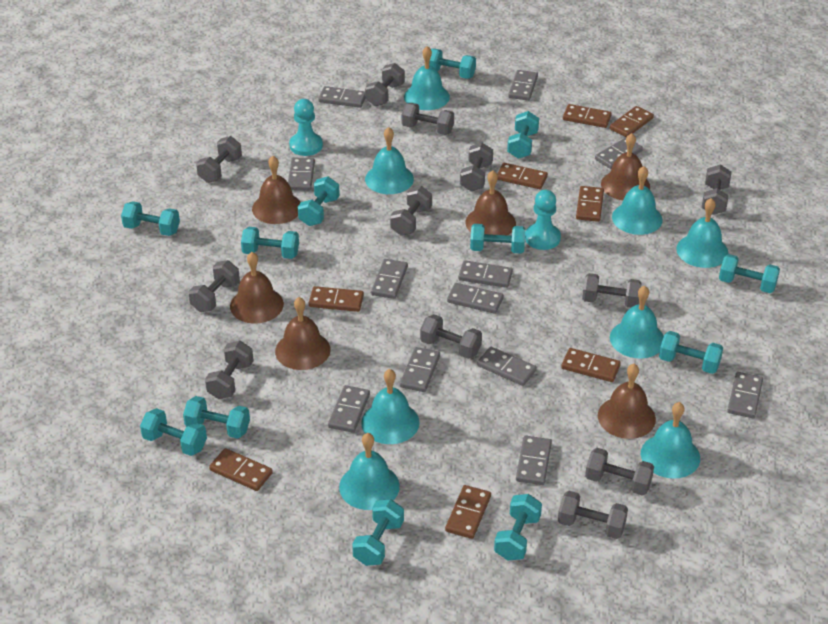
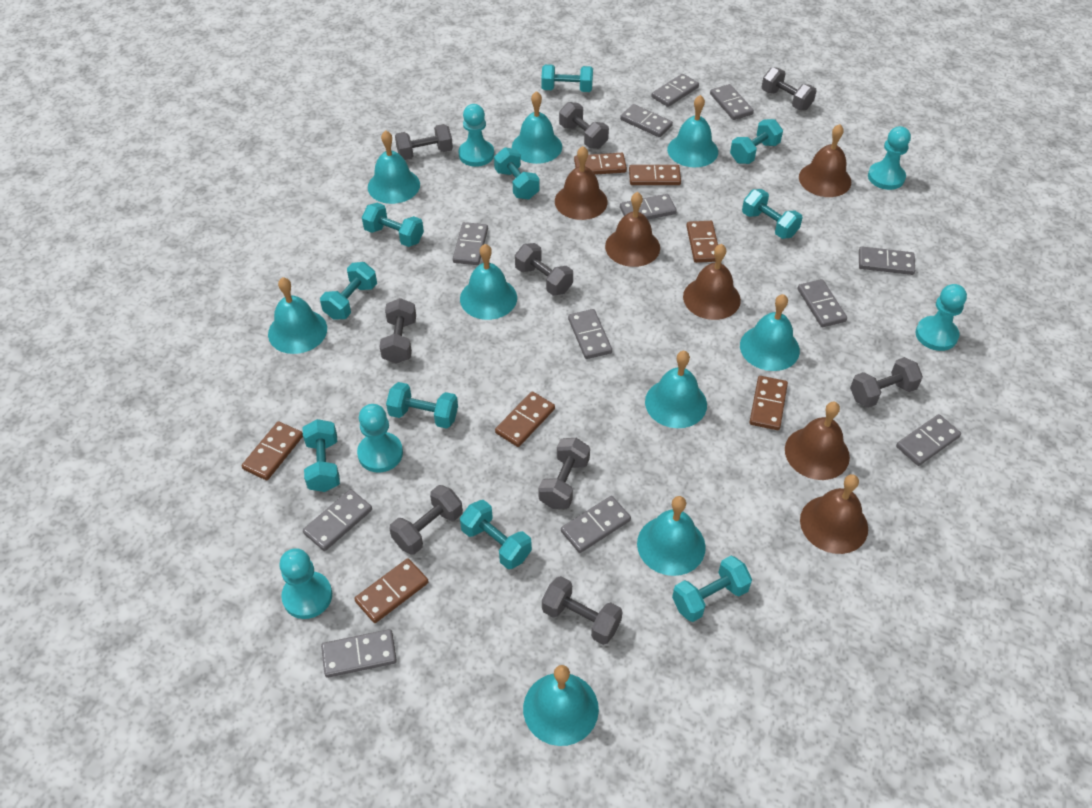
brown domino: [209,448,273,491] [309,286,364,312] [445,485,491,539] [497,163,548,189] [561,348,621,382] [563,104,612,128] [576,186,604,222] [610,106,654,137] = 8 -> [242,421,303,480] [354,558,428,623] [495,391,555,447] [574,153,627,175] [629,165,681,185] [686,221,718,263] [749,376,788,430] = 7
grey dumbbell: [188,260,240,312] [196,136,242,183] [205,341,254,399] [365,63,405,106] [390,186,432,236] [402,103,454,135] [420,314,482,359] [460,143,493,192] [558,491,628,539] [582,273,642,308] [585,448,654,496] [702,164,731,215] = 12 -> [379,298,416,364] [389,485,463,555] [395,124,453,160] [515,243,573,296] [539,438,590,509] [542,576,622,645] [559,102,609,149] [762,67,817,110] [850,357,923,408] = 9
turquoise bell: [339,433,400,510] [361,369,420,444] [365,127,414,194] [404,46,450,110] [610,286,664,358] [612,166,663,235] [641,402,700,479] [676,198,729,268] = 8 -> [268,277,327,354] [368,130,420,204] [460,244,517,320] [512,91,562,164] [523,665,599,746] [637,496,706,576] [645,351,707,428] [667,95,718,167] [740,294,800,371] = 9
turquoise dumbbell: [121,201,180,236] [140,408,207,456] [183,396,250,439] [241,227,299,259] [298,176,340,226] [352,499,404,566] [429,48,476,79] [470,224,525,254] [494,494,542,561] [507,111,539,159] [659,331,723,374] [719,254,780,293] = 12 -> [303,419,340,492] [320,262,377,320] [362,203,424,247] [386,382,458,429] [460,500,532,569] [494,147,540,199] [541,64,593,92] [672,556,752,622] [730,119,783,164] [742,189,802,239] = 10
turquoise pawn: [289,99,323,156] [525,190,561,250] = 2 -> [279,548,332,619] [357,404,403,472] [459,104,494,167] [868,126,911,190] [916,284,967,351] = 5

